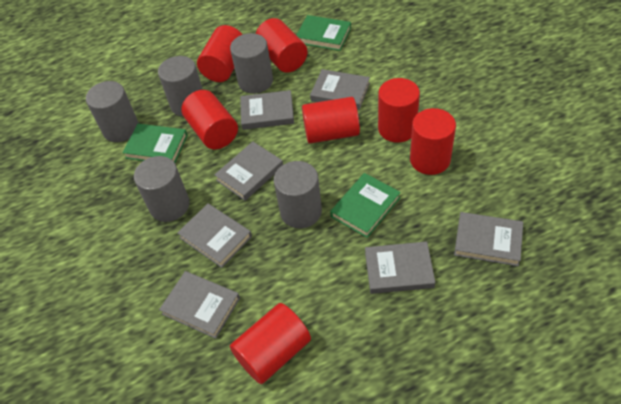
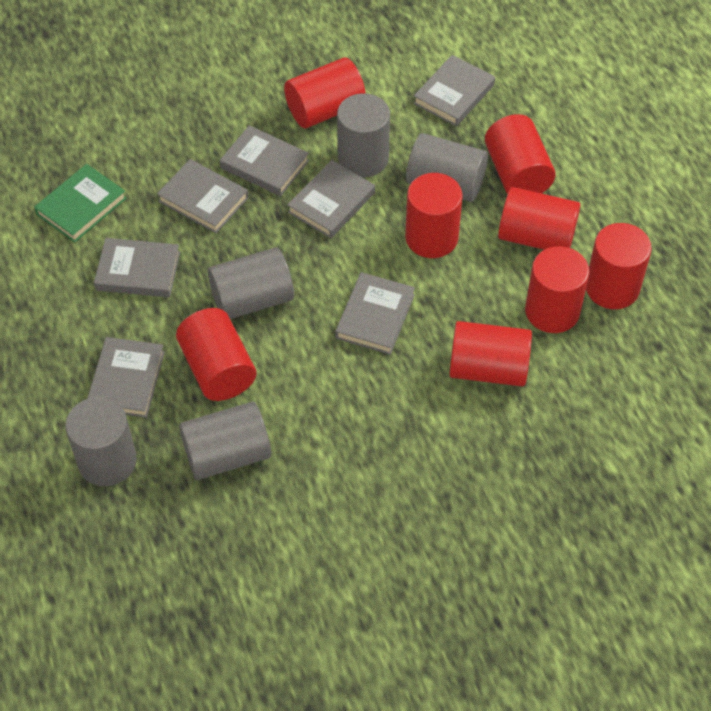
green book: [122,124,188,163] [296,15,351,51] [330,173,401,238] = 3 -> [34,164,127,242] = 1
red cylinder: [181,90,238,149] [197,25,243,82] [230,303,311,384] [256,18,307,73] [302,97,360,144] [378,78,420,143] [410,108,456,175] = 7 -> [176,308,256,401] [284,57,366,128] [405,173,462,258] [449,321,532,387] [485,114,556,194] [498,187,581,250] [525,246,589,333] [586,223,652,309] = 8

